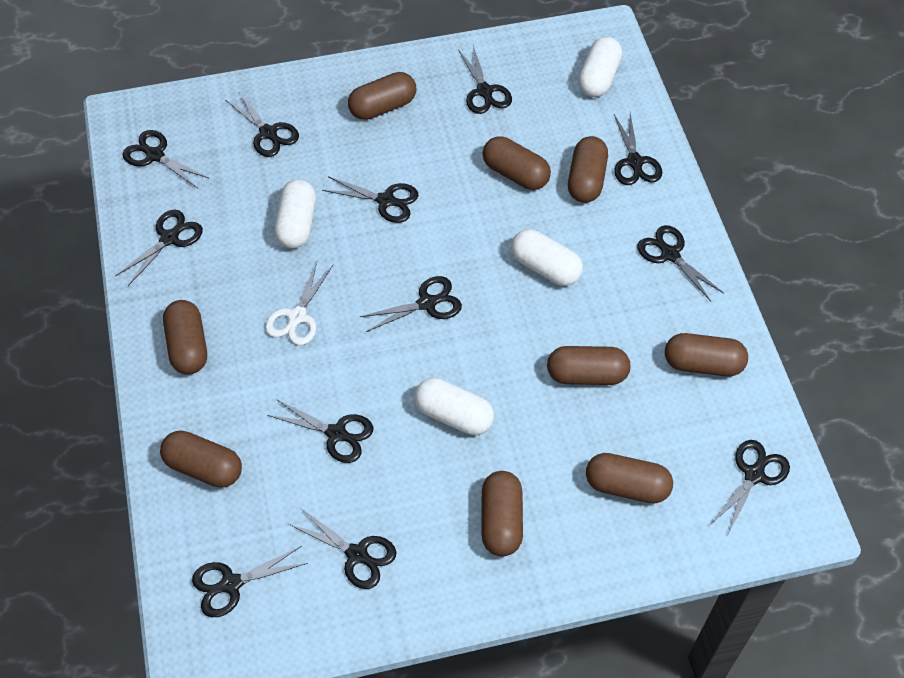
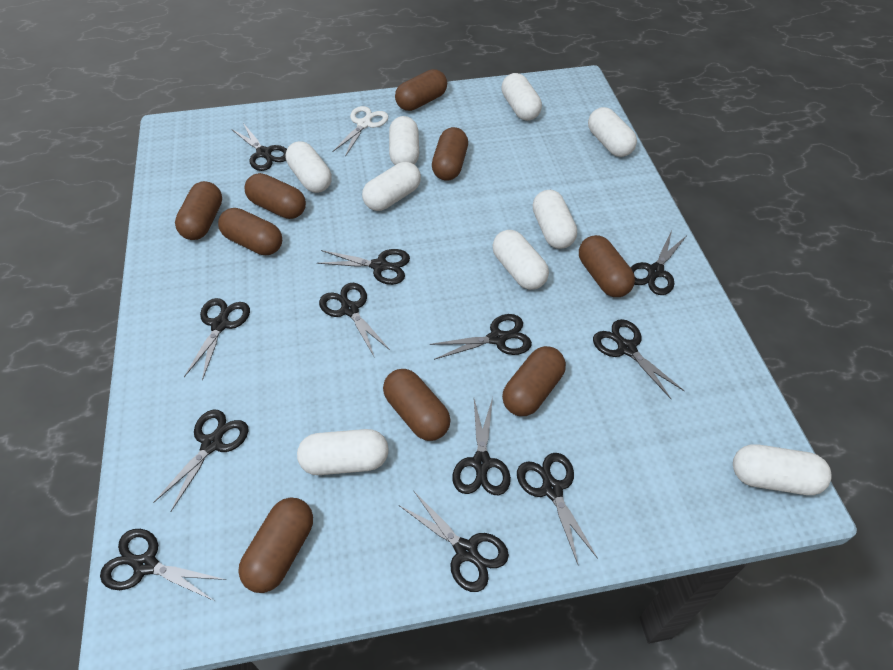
white capsule: [275,179,316,249] [414,378,494,435] [511,229,583,286] [578,37,622,97] = 4 -> [286,141,332,193] [297,429,389,475] [362,162,421,211] [389,116,419,165] [492,230,549,290] [501,73,542,121] [533,190,577,249] [588,107,637,157] [733,444,832,495] = 9

